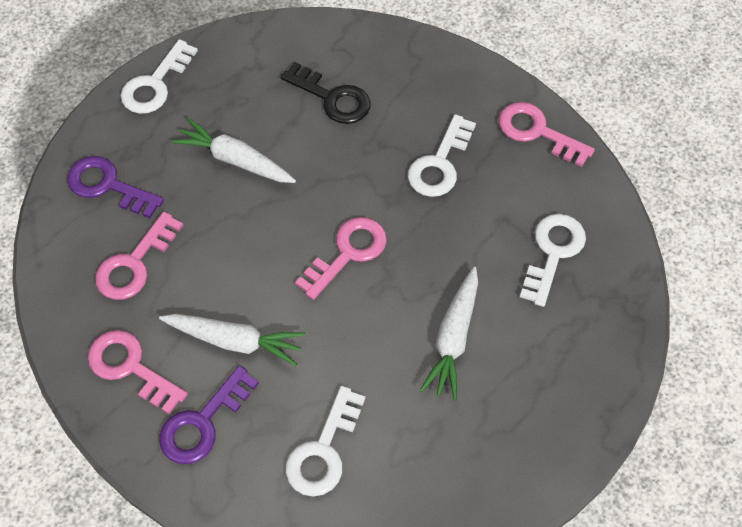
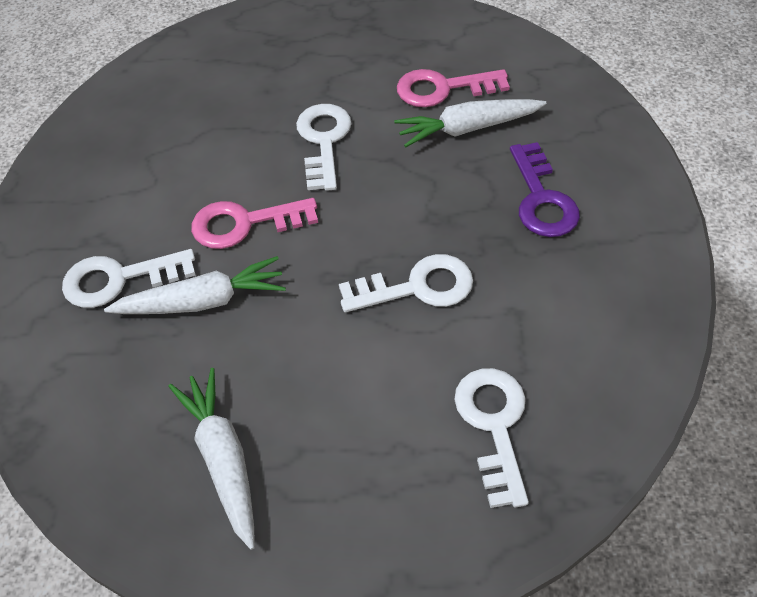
black key: [280,62,371,124] = 1 -> none = 0
pink key: [88,330,188,414] [95,212,184,300] [295,217,387,300] [499,102,595,167] = 4 -> [191,198,318,249] [397,69,510,107] = 2
purple key: [67,156,164,218] [159,365,259,464] = 2 -> [510,142,580,237] = 1

